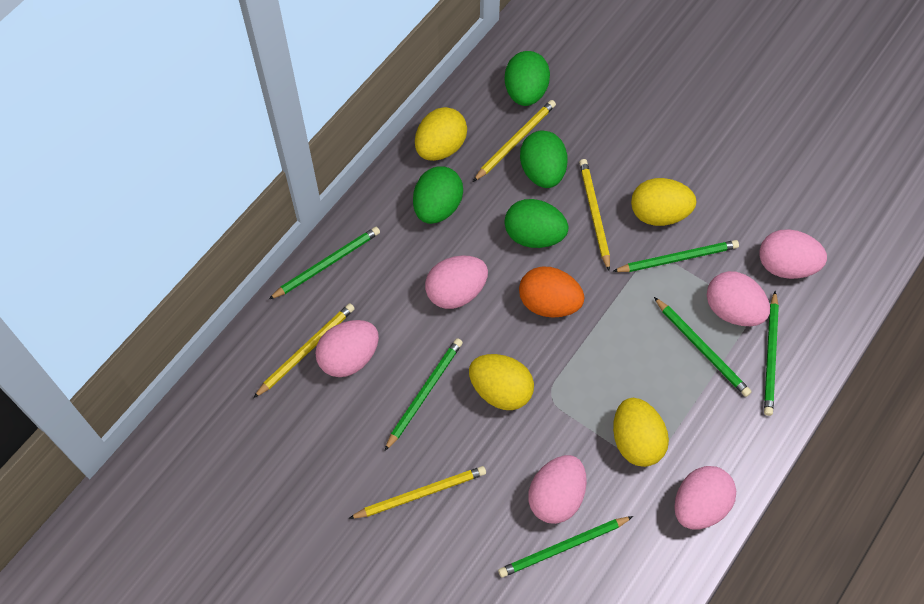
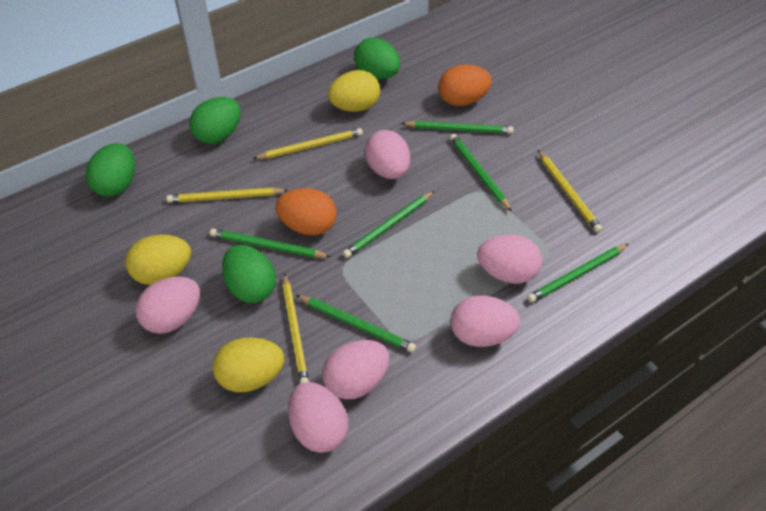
orange egg: [519,266,585,318] = 1 -> [275,188,337,235] [438,64,492,106] = 2
yellow egg: [415,107,467,161] [469,354,534,410] [613,398,669,467] [631,178,697,226] = 4 -> [125,234,191,285] [213,337,285,392] [328,70,380,112] = 3

